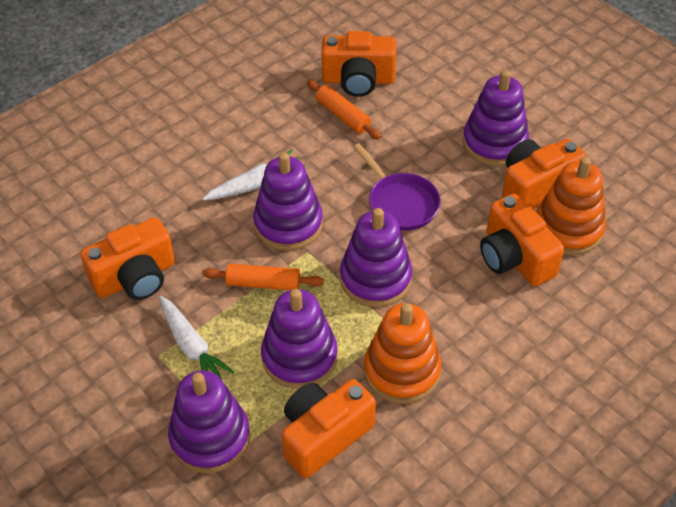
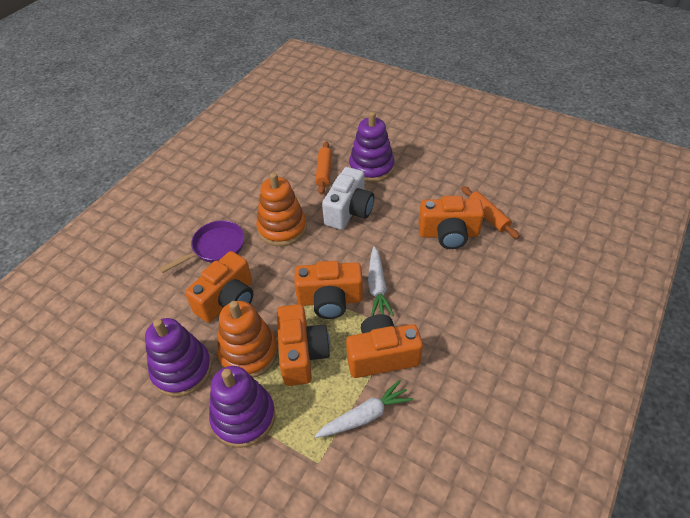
purple stacking toy: [168,371,250,474] [253,152,323,250] [261,289,338,389] [340,208,412,307] [463,70,529,166] = 5 -> [145,318,212,397] [209,366,275,448] [349,112,395,183] = 3
white camera: none = 0 -> [322,167,374,230] = 1

